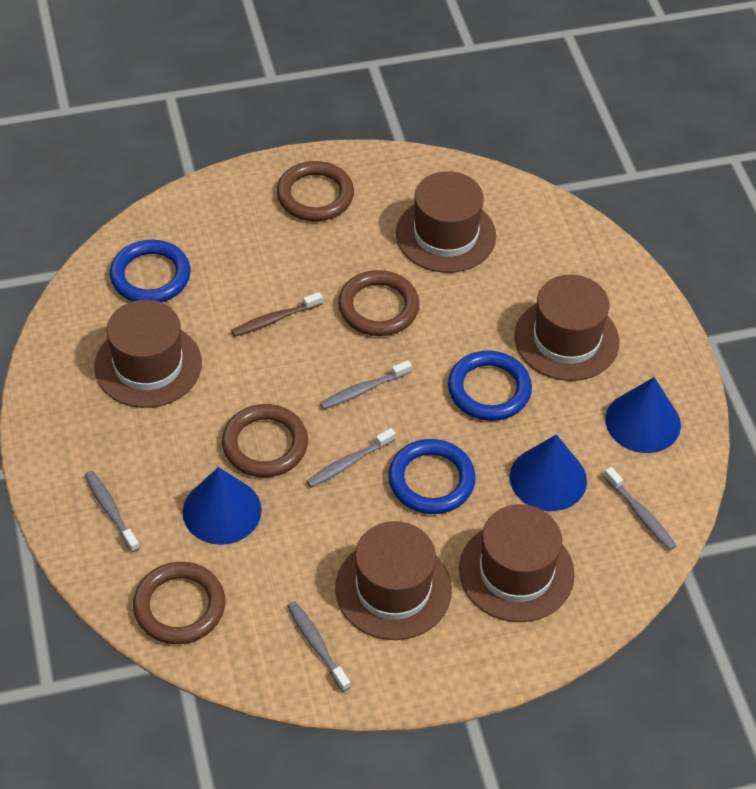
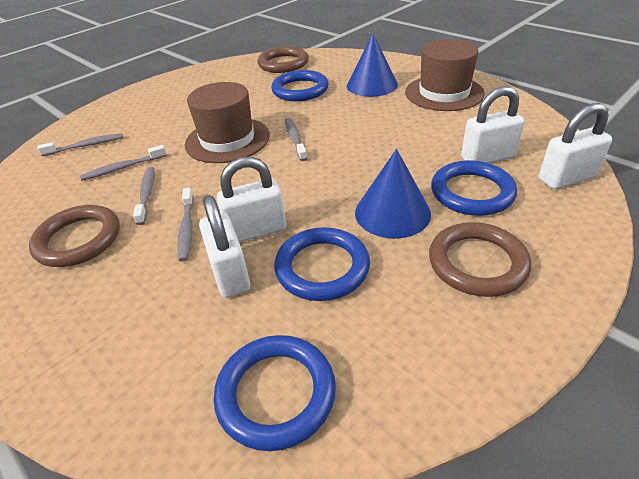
blue cone: [183,467,262,545] [510,435,587,511] [605,377,681,453] = 3 -> [347,34,398,97] [355,149,431,239] = 2
blue ring: [110,240,191,302] [388,439,476,514] [448,351,532,421] = 3 -> [213,335,336,451] [271,70,329,101] [274,227,370,301] [431,160,517,216] = 4
brown hat: [94,300,202,408] [335,521,452,640] [396,171,496,273] [459,504,575,622] [514,275,619,381] = 5 -> [185,82,270,163] [405,39,485,111] = 2
brown ring: [133,562,225,644] [222,404,308,477] [277,161,354,221] [338,270,420,336] = 4 -> [29,205,120,267] [257,46,309,73] [429,222,531,297] = 3
brown toothbrush: [231,292,323,337] = 1 -> none = 0
white padlock: none = 0 -> [199,195,250,298] [217,157,286,243] [461,86,525,163] [539,103,612,189] = 4

